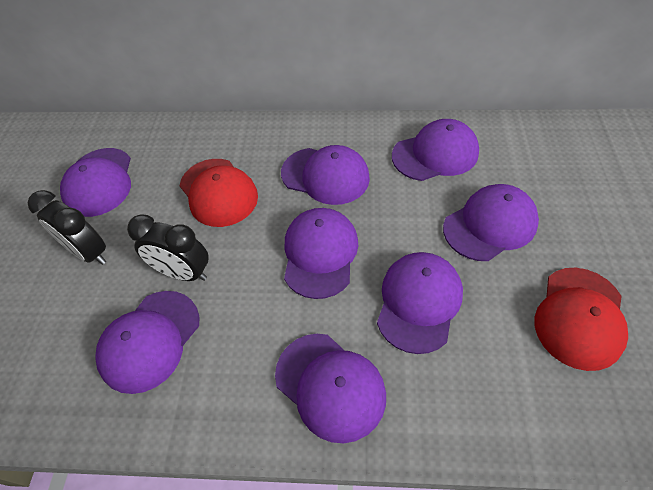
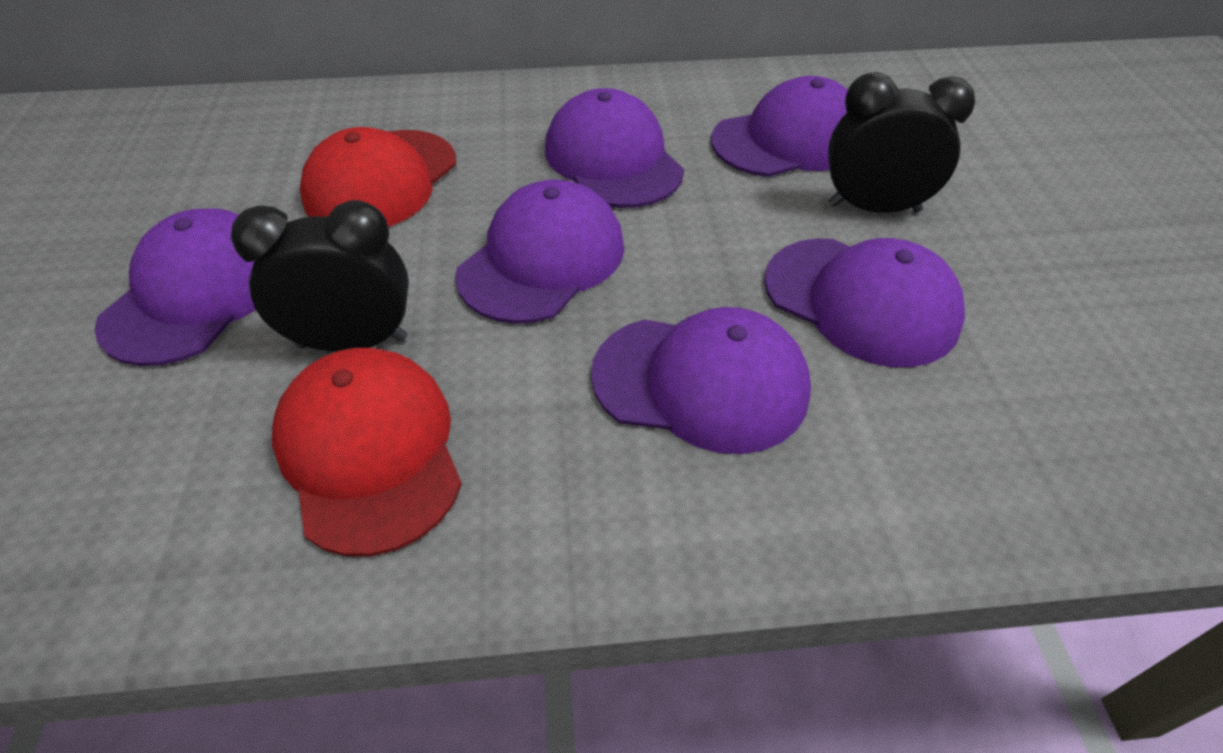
purple cap: [60,148,131,217] [95,291,199,394] [275,334,386,443] [281,145,370,205] [284,208,358,299] [377,252,463,354] [392,119,479,181] [443,184,539,261] = 8 -> [95,208,256,366] [455,179,624,324] [545,88,684,208] [591,307,811,454] [711,76,848,177] [764,238,965,367] = 6

